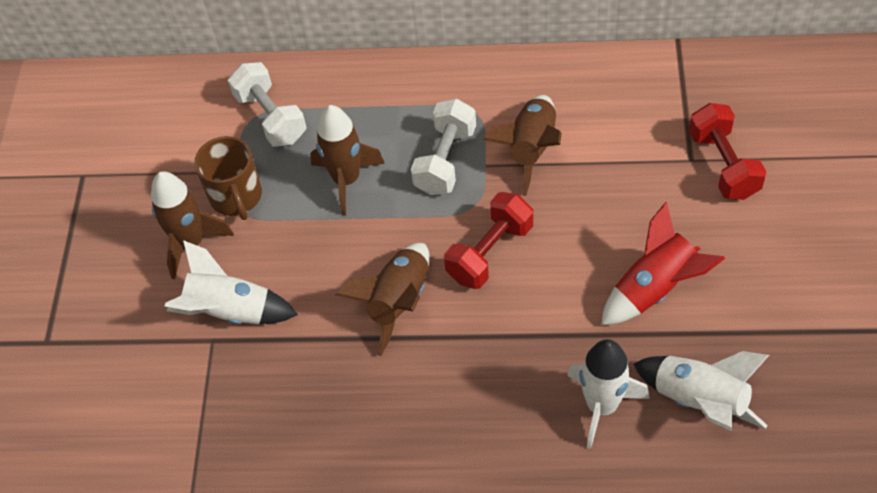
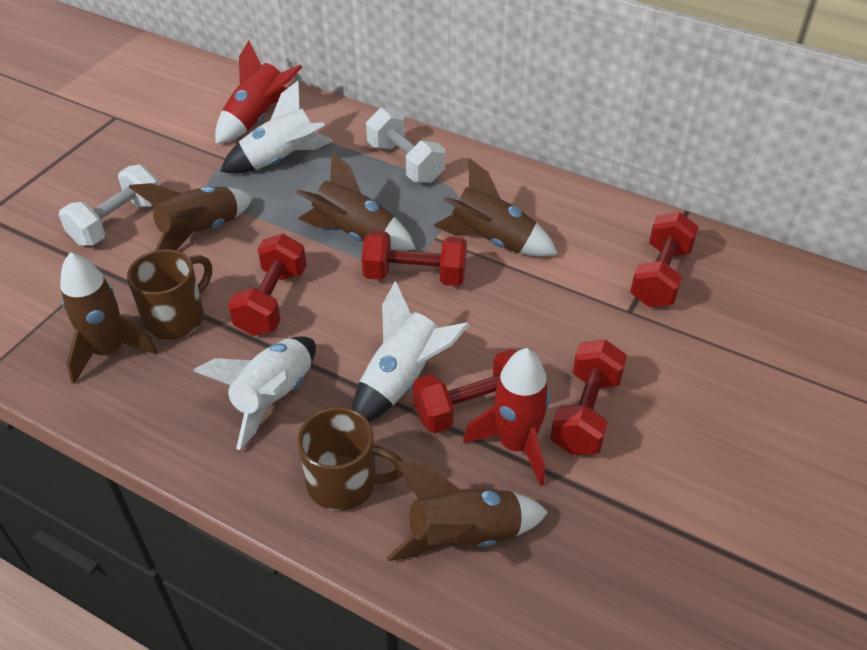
brown mug: [194,136,262,220] = 1 -> [127,249,212,340] [297,407,403,511] = 2
brown rocket: [151,171,234,279] [310,105,385,215] [336,243,430,356] [483,95,562,196] = 4 -> [60,252,158,384] [129,183,253,250] [296,153,416,251] [387,461,548,561] [434,158,558,257] = 5
red dumbbell: [444,192,533,289] [688,103,767,200] = 2 -> [228,234,307,336] [362,231,467,286] [413,349,517,434] [550,339,627,455] [630,212,699,307] = 5
red rocket: [601,202,725,325] = 1 -> [215,41,302,144] [463,348,550,486] = 2

